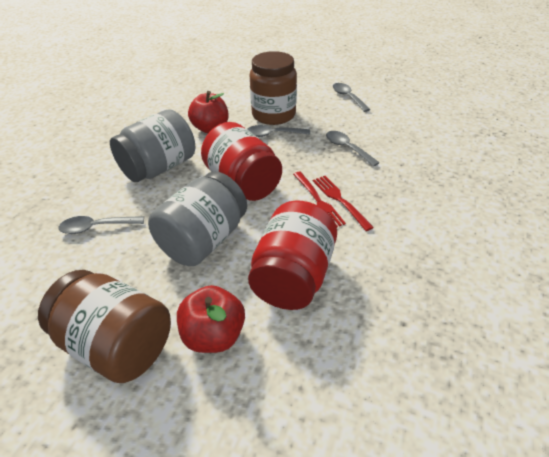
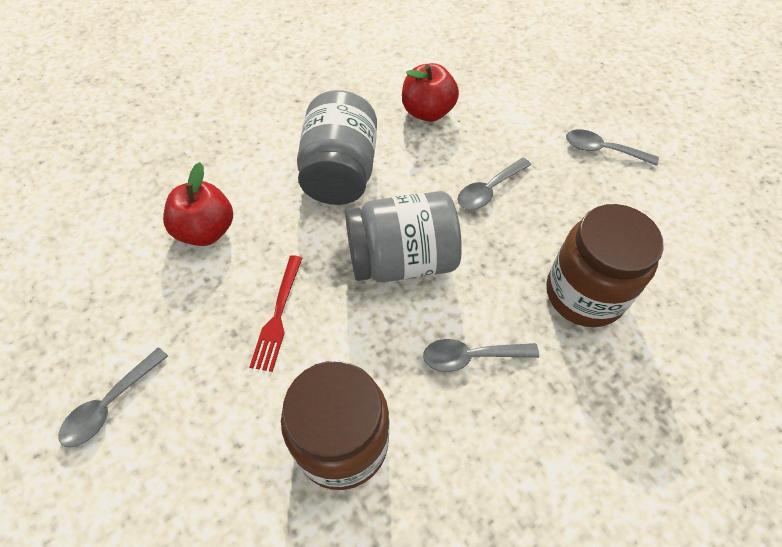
red fork: [293,172,346,227] [313,176,374,231] = 2 -> [250,255,302,372] = 1
red jar: [201,122,282,201] [248,201,337,310] = 2 -> none = 0

